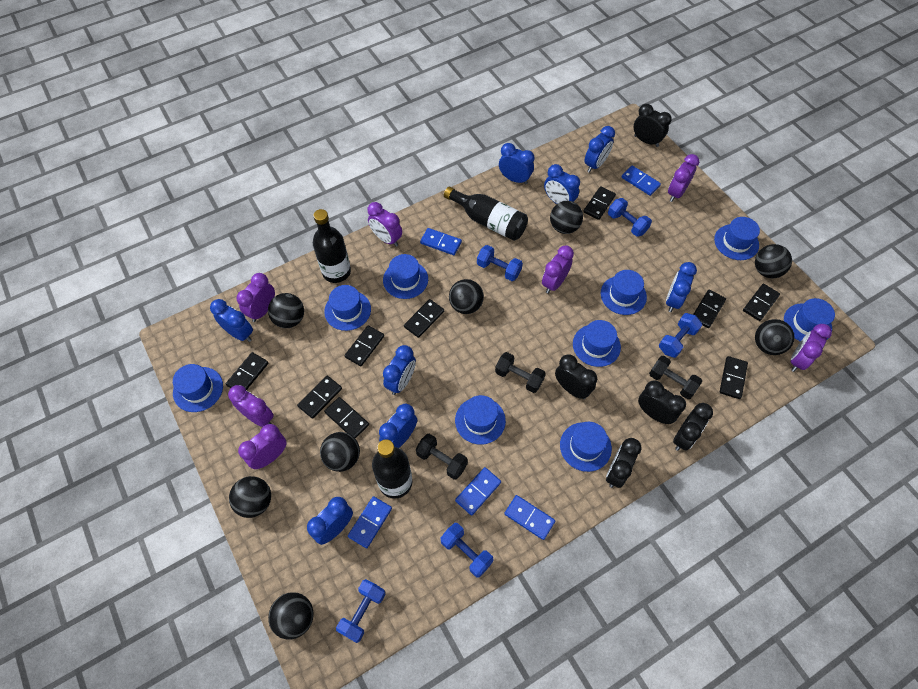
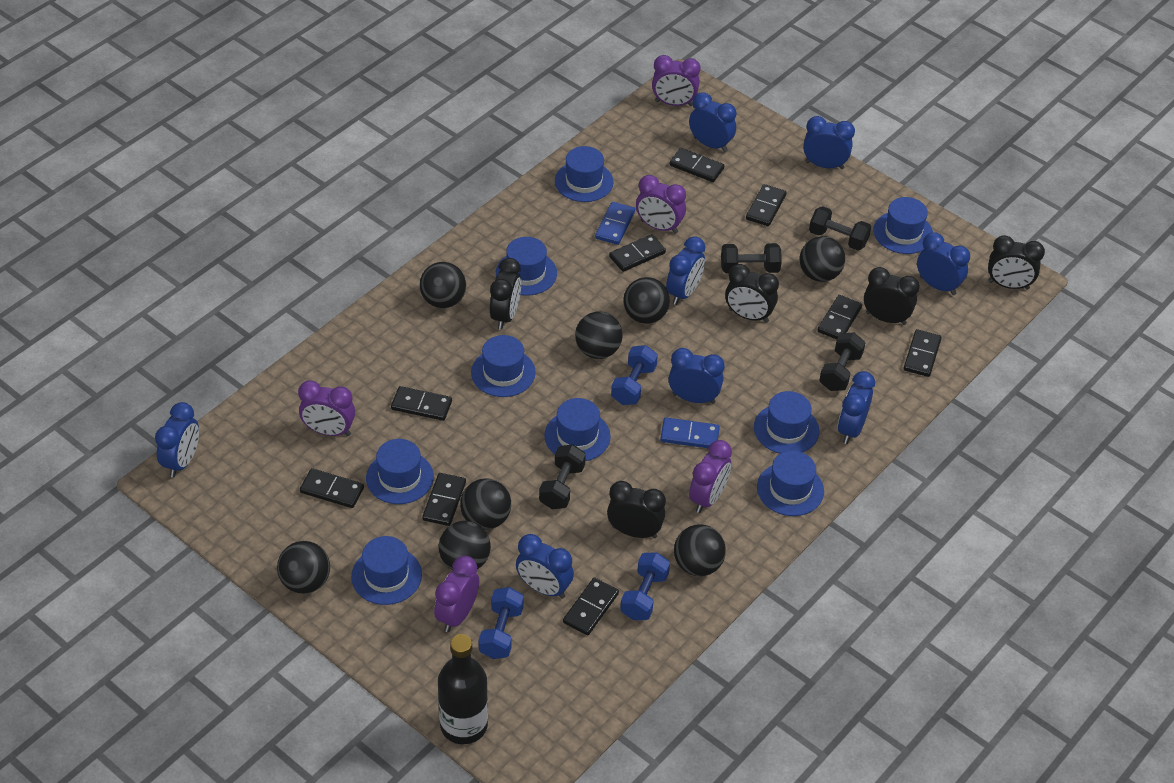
black bottle: [313,209,351,283] [372,439,412,499] [444,186,528,241] = 3 -> [438,634,488,744] = 1
black dumbbell: [416,434,468,480] [495,352,546,393] [649,356,702,399] = 3 -> [539,445,586,509] [721,243,782,273] [809,206,871,250] [819,333,866,391] = 4
blue domino: [348,496,392,548] [420,228,462,255] [455,467,501,515] [504,495,555,540] [621,165,661,196] = 5 -> [595,202,635,245] [660,417,720,448] = 2
blue dumbbell: [336,579,386,643] [440,523,494,578] [477,245,523,281] [608,198,652,237] [659,313,702,358] = 5 -> [479,587,524,659] [611,345,658,405] [620,552,670,620] = 3
purple clock: [228,385,274,427] [237,273,275,322] [238,424,287,469] [367,202,402,247] [542,246,574,294] [668,154,699,202] [791,324,832,372] = 7 -> [298,380,355,436] [434,556,479,632] [636,175,686,234] [652,55,701,106] [689,440,732,513] = 5

